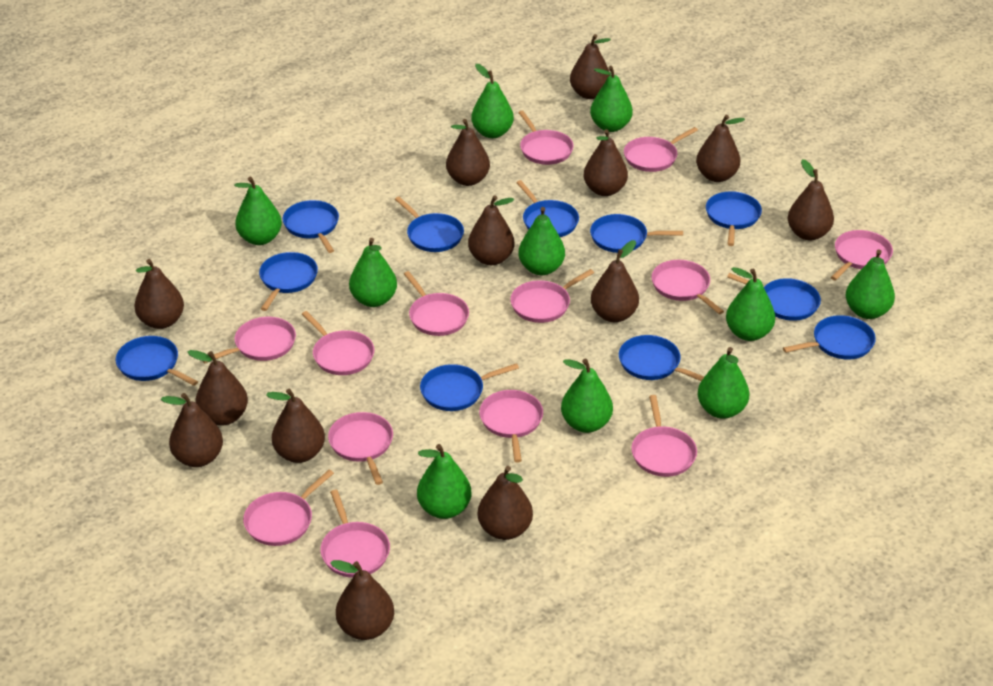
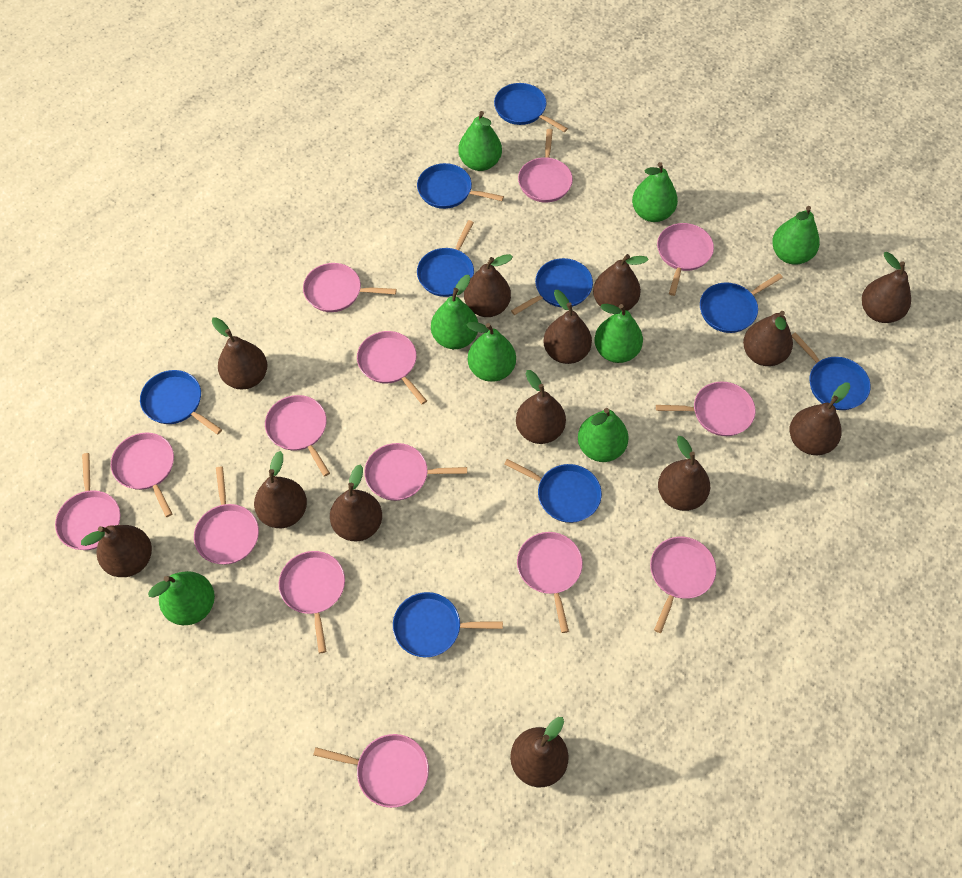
blue pan: [116,336,198,386] [259,252,318,311] [283,200,339,253] [395,196,464,252] [420,363,519,411] [516,180,579,237] [590,214,683,253] [619,335,704,381] [706,191,762,246] [727,273,821,321] [783,315,876,360] = 11 -> [140,370,222,435] [393,592,503,657] [417,163,504,209] [417,220,474,297] [494,83,568,132] [504,459,602,523] [511,258,593,315] [700,273,783,333] [792,332,871,410] = 9
green pear: [234,177,282,245] [349,238,397,307] [417,444,472,519] [471,64,514,138] [518,207,565,275] [561,359,613,433] [590,66,633,132] [698,347,749,419] [726,267,775,341] [846,249,895,319] = 10 -> [148,571,215,625] [431,275,478,349] [458,111,502,171] [467,322,516,382] [578,408,629,462] [594,304,643,363] [632,162,678,222] [772,206,820,265] = 8
pink pan: [203,317,296,363] [243,470,334,546] [302,311,374,375] [320,490,390,578] [328,412,393,485] [404,271,469,336] [479,390,543,462] [510,269,594,323] [518,111,574,165] [624,127,698,172] [631,395,697,477] [652,260,724,314] [831,230,893,281] = 13 -> [55,453,120,550] [111,432,174,517] [194,466,259,565] [265,395,330,477] [279,551,345,653] [303,263,397,312] [313,734,429,808] [357,331,427,404] [364,443,467,501] [517,532,583,633] [518,129,573,202] [650,537,716,633] [656,382,756,436] [657,223,714,296] = 14

